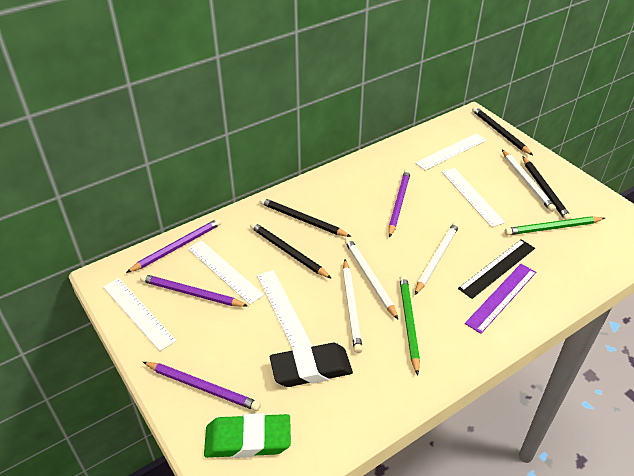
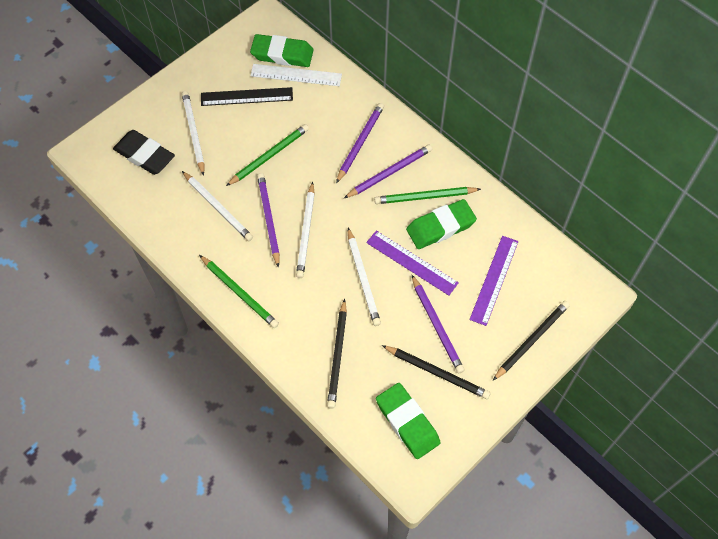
black pencil: [250,222,332,279] [260,198,351,237] [472,106,533,155] [523,157,572,220] = 4 -> [327,299,347,409] [382,345,490,399] [493,301,570,381] = 3
green eraser: [204,413,291,458] = 1 -> [250,34,314,67] [376,383,441,459] [406,199,477,249] = 3
green pencil: [399,275,420,375] [505,216,605,235] = 2 -> [199,255,279,328] [226,124,309,186] [374,187,481,204] = 3
purple ruler: [465,264,536,334] = 1 -> [366,231,459,296] [469,236,519,326] = 2
white ruler: [103,278,176,351] [188,240,264,305] [257,270,313,349] [415,133,487,171] [442,168,505,227] = 5 -> [250,64,342,86] = 1

